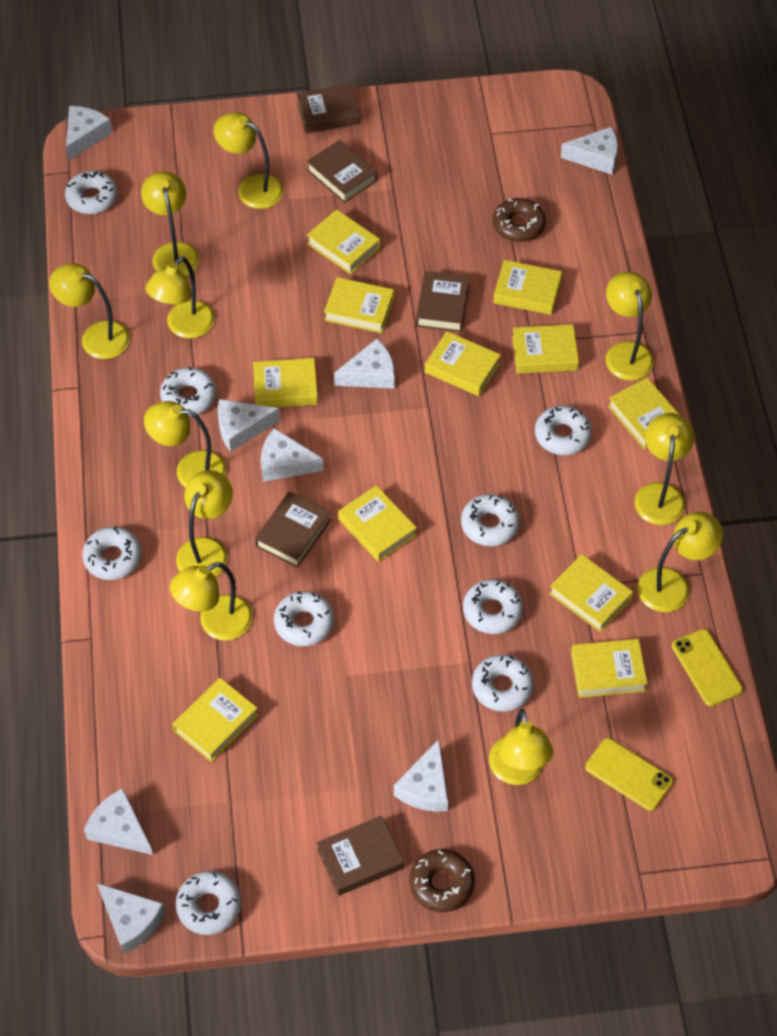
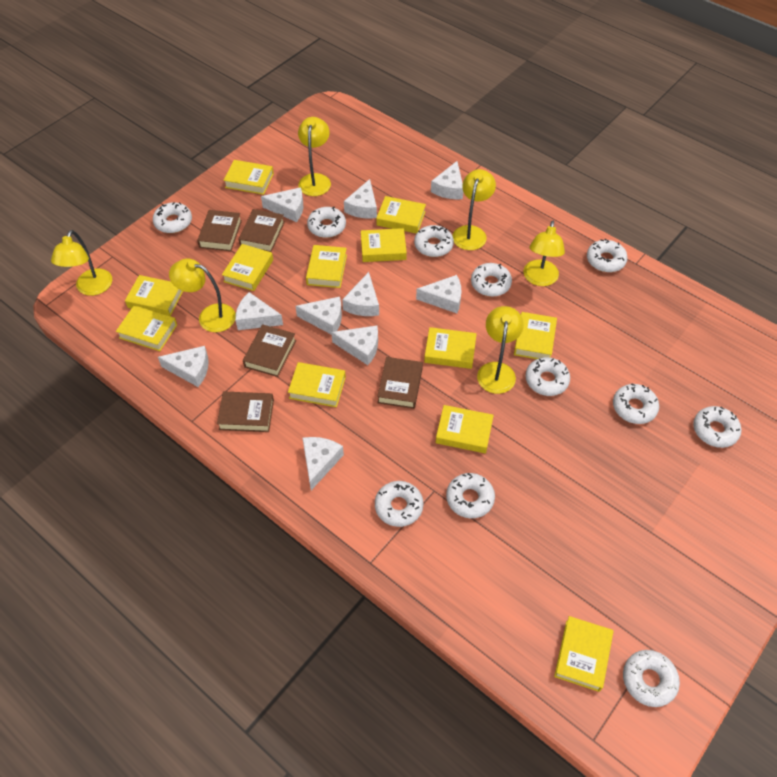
brown donut: [410,849,475,912] [493,198,546,242] = 2 -> none = 0
white cheese: [66,106,112,161] [84,788,153,855] [97,883,166,954] [218,399,280,452] [261,428,324,482] [334,339,394,389] [394,739,448,812] [560,127,618,175] = 8 -> [158,346,209,387] [235,292,283,330] [261,187,303,222] [296,297,342,335] [302,437,344,490] [331,326,378,365] [342,272,379,316] [344,179,377,219] [416,275,462,313] [431,161,463,199] = 10
white donut: [65,171,118,214] [82,526,142,580] [160,367,216,416] [176,871,242,935] [274,591,334,646] [461,494,520,546] [463,579,523,634] [472,654,534,712] [535,405,592,455] = 9 -> [153,202,192,233] [307,207,346,238] [375,481,424,527] [414,225,454,257] [446,473,495,518] [471,263,512,297] [525,357,570,396] [587,239,628,272] [613,384,659,424] [623,650,680,707] [693,406,741,448] = 11
yellow book: [173,678,259,762] [253,358,318,407] [307,209,380,274] [324,277,394,333] [338,485,417,562] [425,331,501,396] [493,260,562,315] [512,324,579,374] [549,554,633,632] [571,639,648,698] [608,377,680,450] = 11 -> [116,305,177,351] [125,275,183,316] [222,244,273,291] [223,160,274,195] [288,362,346,407] [306,245,347,288] [361,228,407,262] [376,196,426,234] [424,327,477,369] [436,405,494,453] [514,312,557,359] [554,616,614,692] = 12
yellow lamp: [49,263,130,359] [141,171,199,276] [144,401,227,488] [145,256,215,339] [170,562,253,641] [176,470,233,577] [214,112,284,209] [489,709,553,785] [605,271,654,381] [634,413,694,525] [637,512,723,612] = 11 -> [51,230,112,296] [169,259,236,332] [298,117,331,196] [453,169,496,250] [477,306,524,394] [524,221,565,286] = 6
yellow phone: [585,738,673,811] [672,629,743,706] = 2 -> none = 0

